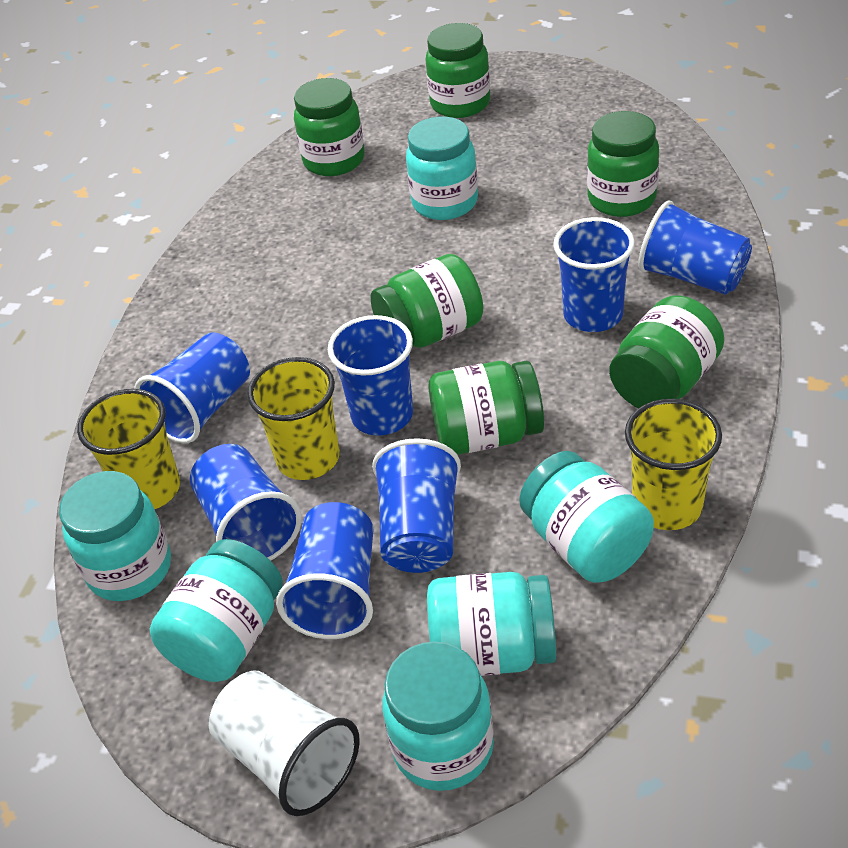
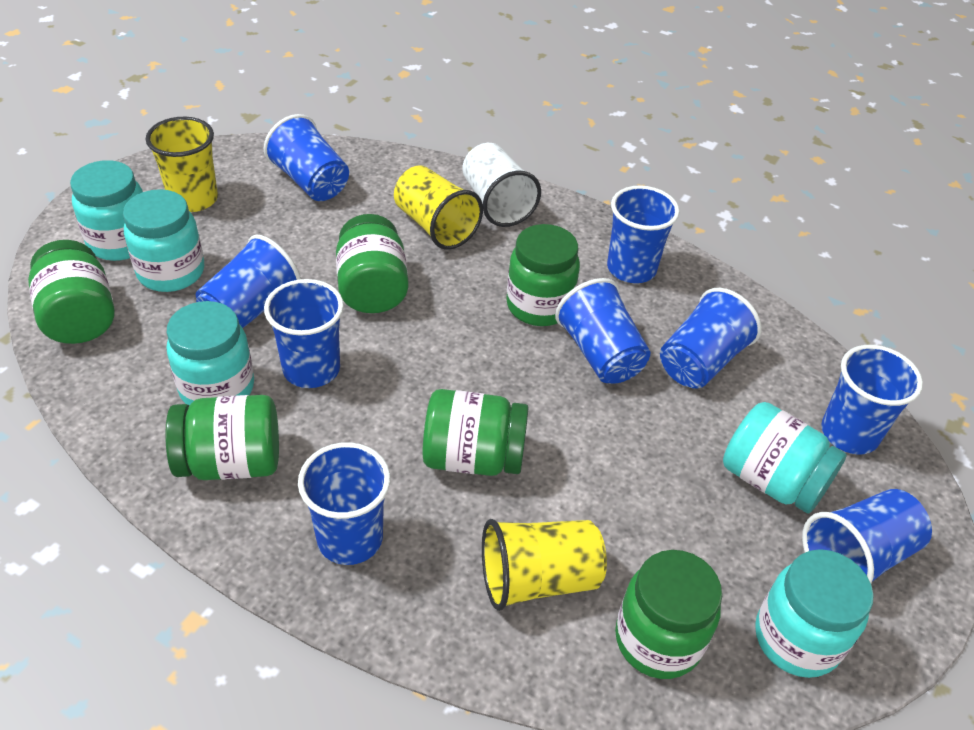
blue cup: [134,332,250,443] [190,444,302,561] [276,502,374,639] [328,315,413,436] [372,438,461,573] [553,217,635,332] [638,200,752,295] = 7 -> [196,235,301,328] [264,114,349,201] [264,279,344,388] [298,442,390,565] [555,278,650,383] [607,185,680,283] [660,288,762,388] [802,489,932,583] [821,345,923,455] = 9
turquoise jar: [59,471,171,601] [150,539,283,682] [382,641,494,791] [406,117,478,220] [427,572,556,676] [519,451,654,583] = 6 -> [70,160,143,261] [123,189,204,292] [167,301,254,405] [723,402,847,513] [755,549,874,678] = 5

